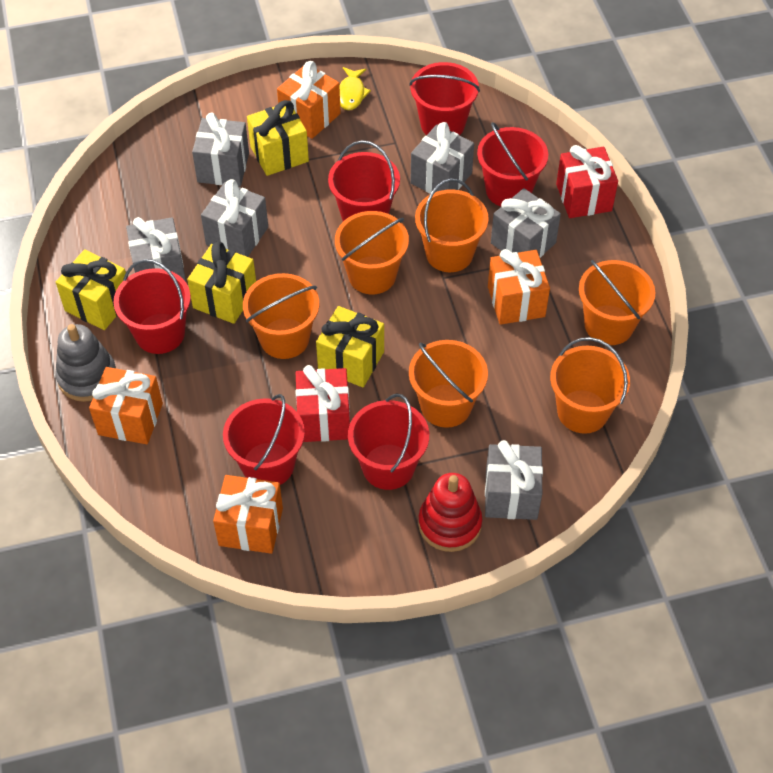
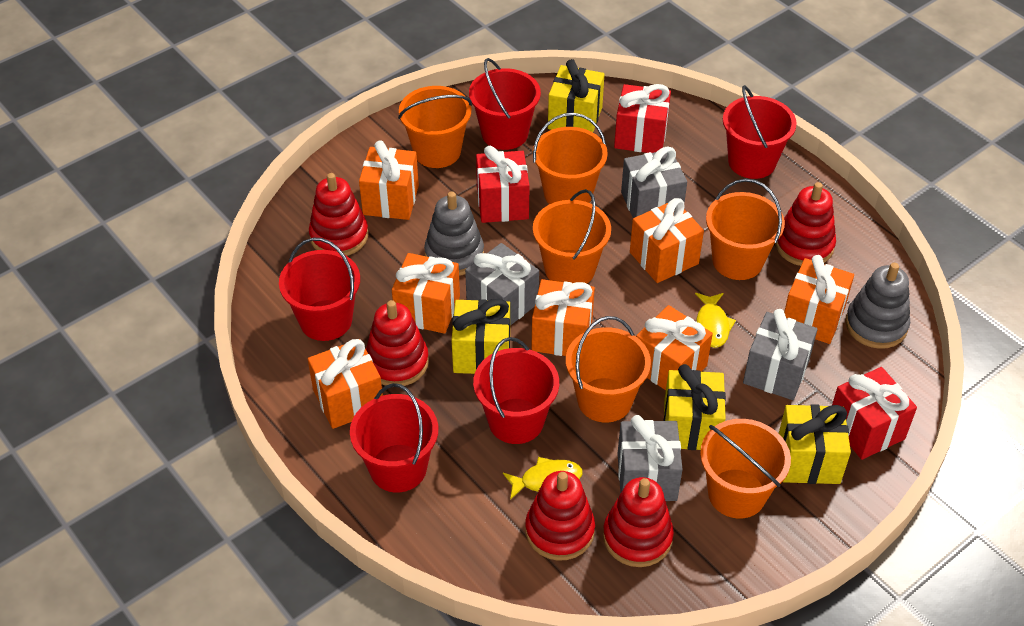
grey gift: [126,217,186,282] [192,112,249,187] [201,179,268,257] [410,122,474,194] [485,440,543,520] [491,188,561,258] = 6 -> [465,243,539,326] [617,415,683,501] [621,147,687,218] [743,309,818,400] = 4
grey stacking toy: [55,324,116,402] = 1 -> [424,191,484,276] [845,263,910,349] = 2
orange gift: [89,367,163,444] [213,475,283,554] [277,61,341,139] [488,249,550,325] = 4 -> [308,339,383,429] [359,140,419,220] [392,253,460,334] [531,279,595,356] [630,198,704,283] [636,305,713,390] [784,255,854,344] = 7
red bucket: [114,259,191,354] [223,394,305,485] [328,140,400,221] [348,393,429,490] [409,62,480,135] [477,122,548,206] = 6 -> [279,238,360,341] [350,383,438,493] [469,58,541,150] [473,337,559,444] [723,85,797,179] = 5
red gift: [295,365,350,442] [556,145,618,218] = 2 -> [476,146,529,223] [614,84,671,153] [832,367,917,460] = 3
red stacking toy: [418,473,482,552] = 1 -> [309,173,369,256] [366,300,429,386] [525,471,595,561] [603,477,674,567] [775,182,836,266] = 5
yellow fish: [339,67,371,110] = 1 -> [503,457,583,500] [695,293,736,348] = 2

